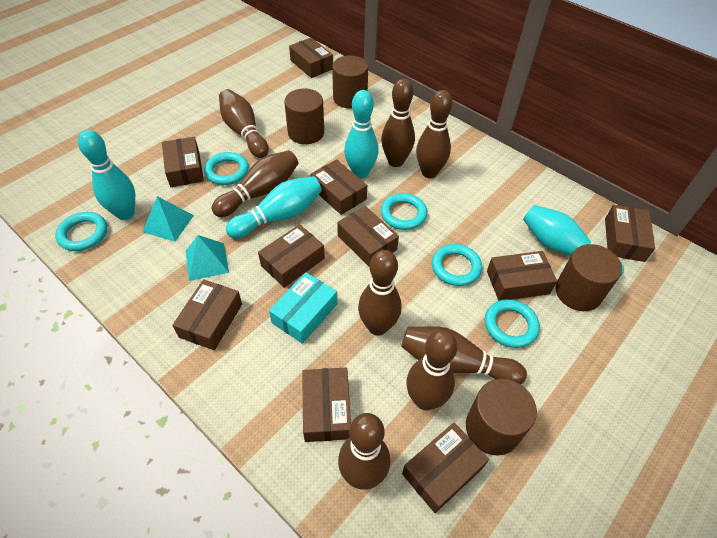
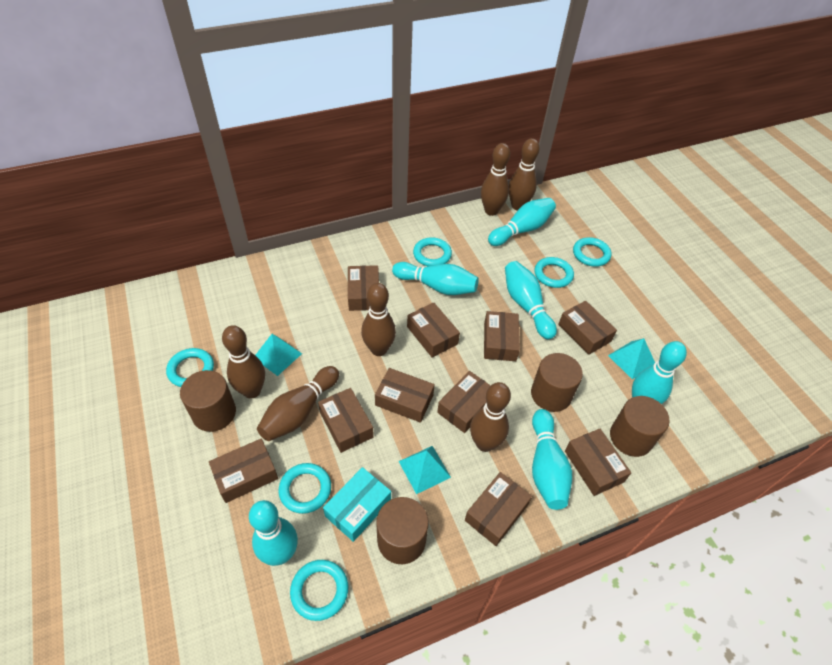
brown bowling pin: [211,150,298,217] [219,89,269,158] [338,413,390,490] [358,250,402,336] [381,79,415,167] [401,326,527,384] [406,330,458,410] [416,90,452,178] = 8 -> [222,325,265,398] [257,366,339,441] [361,283,396,356] [470,382,511,452] [481,143,510,216] [509,138,540,211] = 6
turquoise bowling pin: [78,130,135,220] [226,176,322,238] [344,90,378,179] [523,205,624,276] = 4 -> [249,500,298,566] [392,262,479,295] [488,198,556,246] [505,261,557,339] [532,409,572,510] [632,341,687,404] = 6
turquoise pyramid: [143,196,194,242] [186,235,229,281] = 2 -> [255,334,302,376] [399,446,451,494] [608,338,655,379] = 3
turquoise ring: [55,212,107,251] [204,152,249,185] [381,193,427,230] [432,244,482,286] [485,299,540,348] = 5 -> [166,348,214,387] [279,463,331,514] [290,560,348,621] [413,237,452,266] [535,257,574,288] [573,237,612,267] = 6

